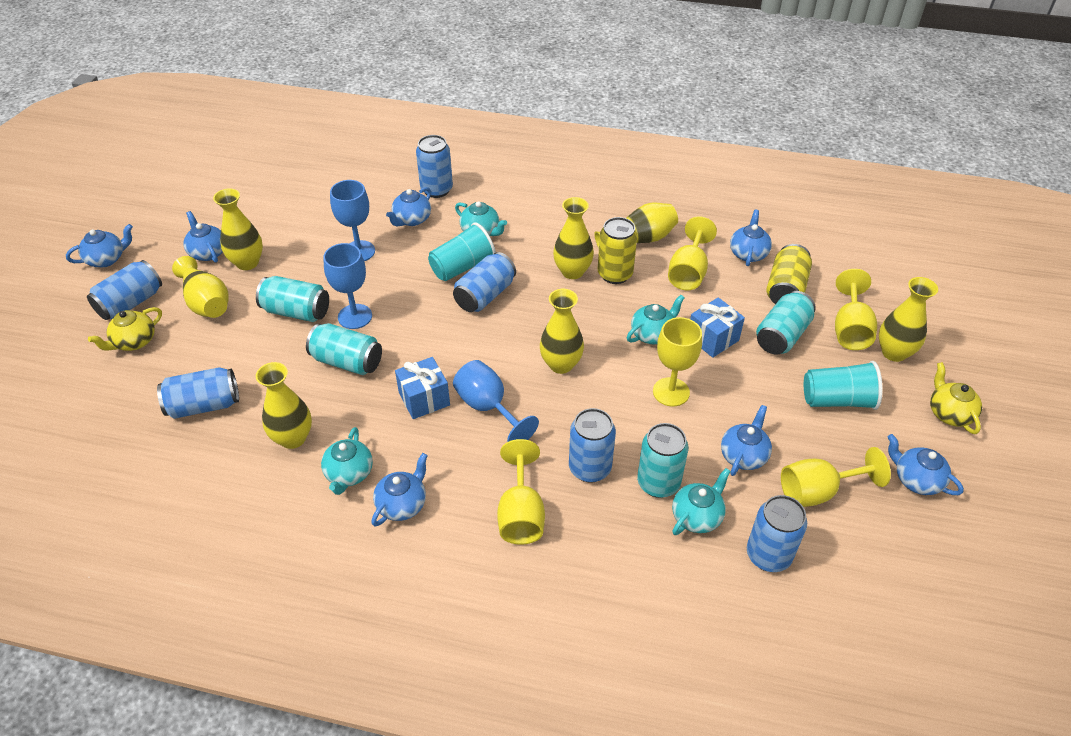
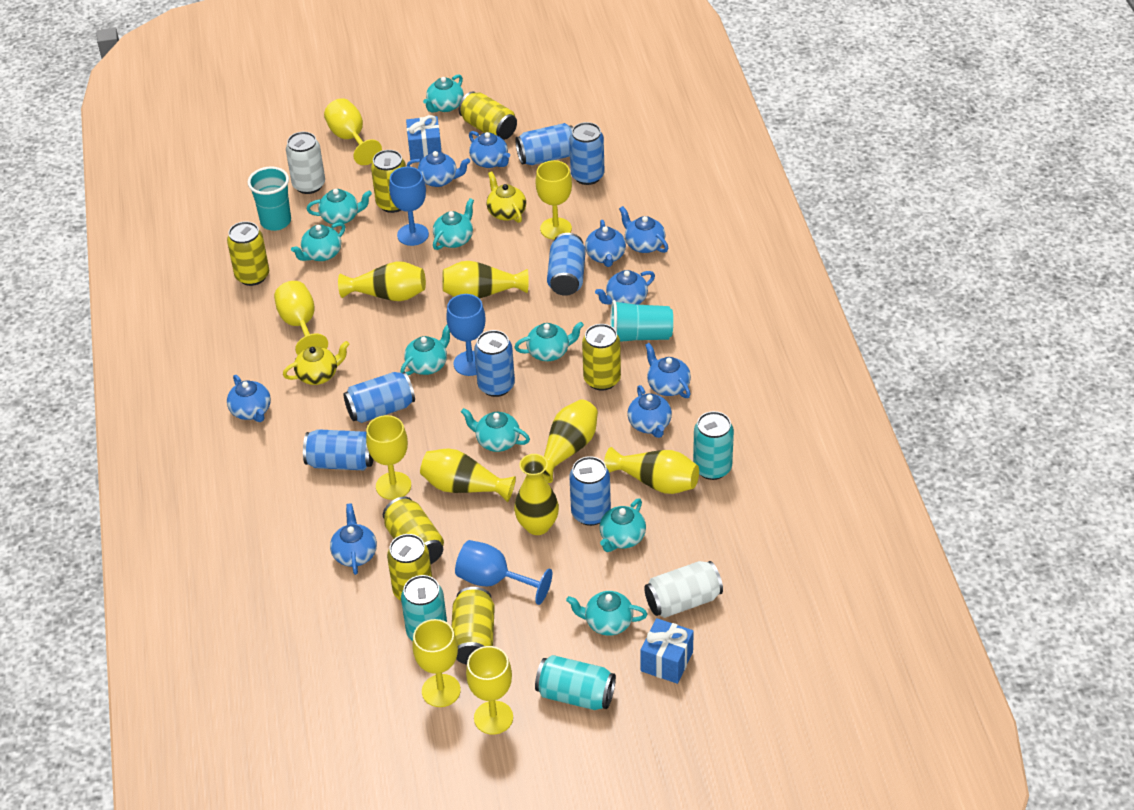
blue can: [87,260,162,320] [157,367,239,419] [416,135,453,198] [453,252,516,312] [569,408,616,483] [747,495,807,572] = 6 -> [303,429,374,470] [343,372,415,423] [474,330,515,397] [515,123,573,165] [547,233,586,296] [569,122,605,185] [569,456,611,526] = 7
blue teapot: [66,224,133,267] [184,211,223,263] [371,453,428,527] [386,187,431,226] [721,405,772,476] [730,210,772,266] [887,434,964,495] = 7 -> [227,375,271,422] [330,503,377,575] [406,151,470,187] [469,131,510,168] [585,220,626,267] [595,270,655,305] [619,206,668,253] [628,385,672,438] [645,343,691,398] = 9
turquoise can: [256,276,329,322] [306,323,382,375] [637,423,689,498] [756,291,816,355] = 4 -> [401,575,447,641] [535,655,616,710] [693,411,734,480] = 3
turquoise teapot: [321,427,373,495] [455,201,507,236] [627,295,685,344] [672,468,731,535] = 4 -> [291,222,345,261] [306,189,372,224] [401,325,450,375] [423,74,464,113] [433,198,474,250] [461,408,530,452] [514,322,584,361] [566,591,647,636] [600,498,646,552] = 9
white can: none = 0 -> [286,132,325,194] [644,561,723,618] = 2
yellow can: [598,217,637,284] [766,244,812,304] = 2 -> [227,221,269,286] [371,150,406,213] [383,496,444,564] [387,534,432,601] [452,587,495,665] [459,91,517,140] [582,324,621,391] = 7
yellow goblet: [497,439,545,545] [653,317,702,407] [668,216,717,290] [781,447,891,507] [835,269,877,350] = 5 -> [274,281,328,355] [324,98,382,165] [366,415,411,500] [413,619,461,707] [466,646,513,735] [536,160,572,240] = 6
yellow vase: [172,256,229,318] [213,188,263,270] [256,362,312,449] [540,289,584,374] [553,197,594,279] [594,203,678,248] [879,277,938,362] = 7 -> [338,261,426,301] [420,448,516,502] [442,261,529,299] [514,454,559,535] [542,399,598,483] [604,447,699,494] = 6

